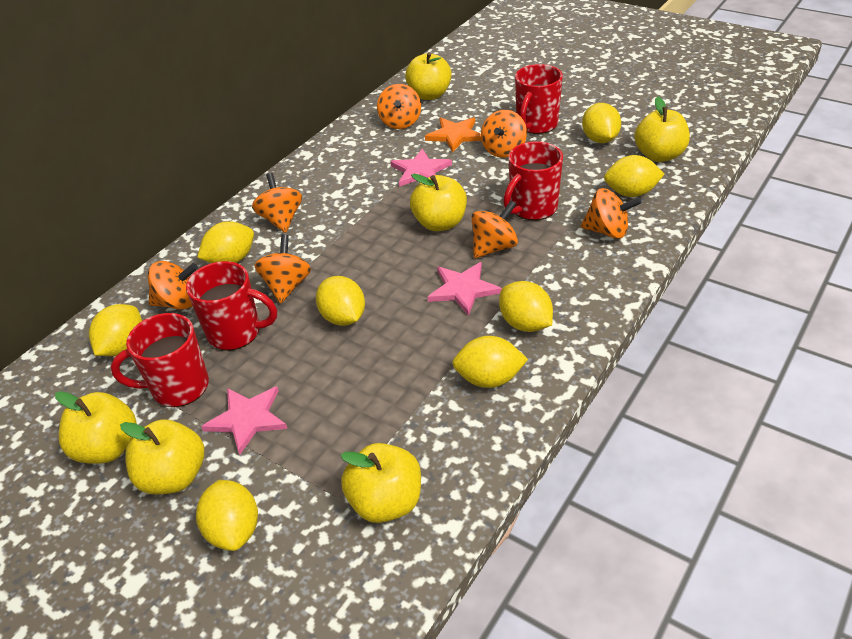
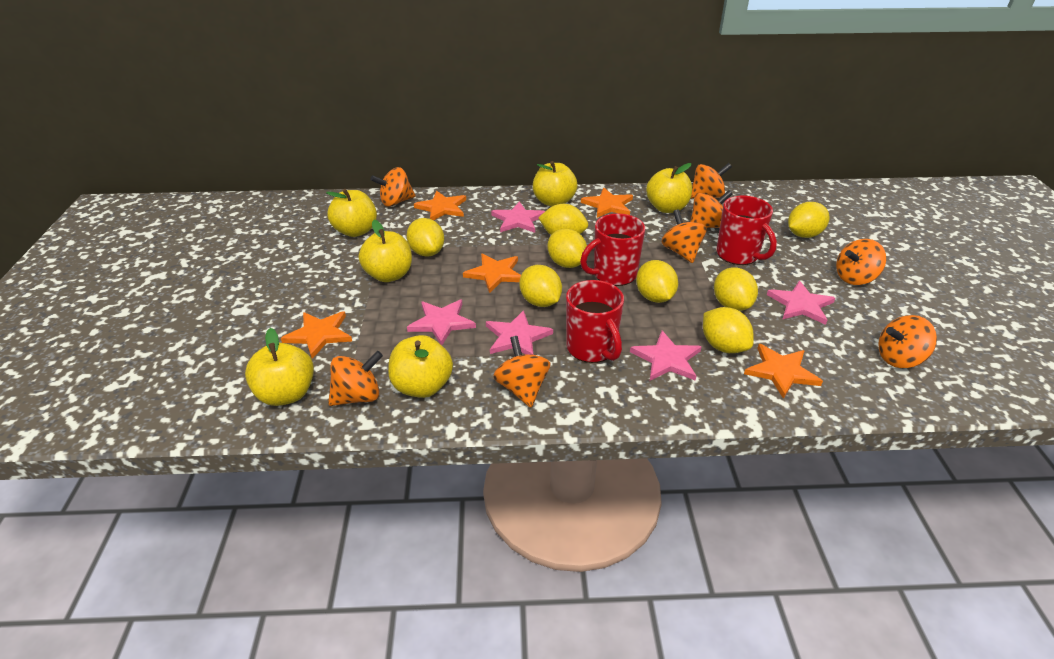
orange spinning top: [148,261,198,310] [252,173,302,233] [255,234,311,303] [377,84,421,129] [472,200,518,258] [481,110,527,158] [581,188,642,239] = 7 -> [328,351,383,406] [370,167,416,207] [493,336,551,407] [661,209,707,263] [690,163,732,199] [690,190,732,228] [836,239,886,285] [878,315,937,368] = 8
orange star: [425,117,482,152] = 1 -> [281,311,352,359] [414,191,466,220] [463,253,521,293] [581,188,633,218] [744,344,823,399] = 5
pink star: [201,386,287,455] [390,148,452,187] [428,262,502,316] = 3 -> [407,300,476,345] [486,310,553,355] [491,202,545,233] [630,331,701,381] [767,281,835,325] = 5
red mug: [111,313,209,407] [186,261,277,350] [503,141,563,220] [515,64,563,134] = 4 -> [566,280,624,363] [580,214,645,286] [716,196,777,265] = 3

